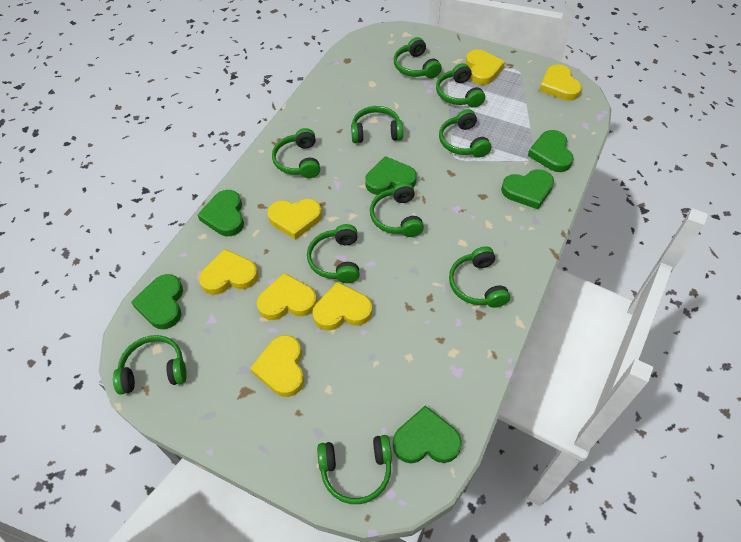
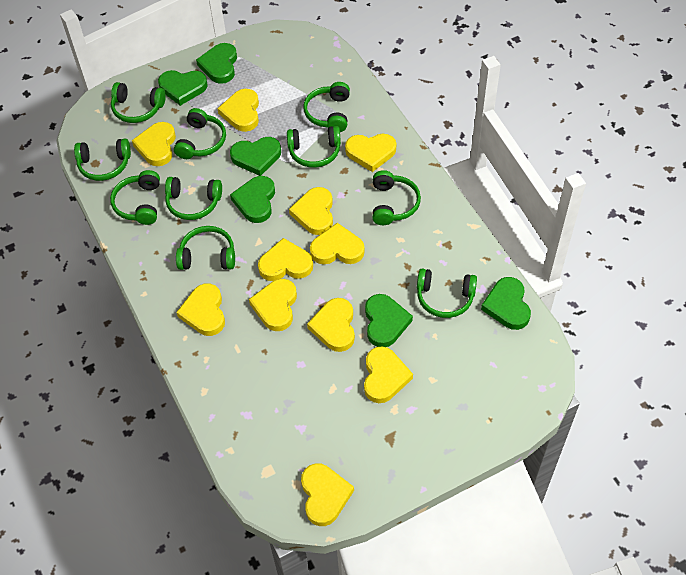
yellow heart: [199,249,258,295] [250,335,304,397] [257,273,317,320] [267,199,322,240] [313,282,372,330] [466,50,505,85] [539,64,582,101] = 7 -> [132,122,176,166] [176,284,225,336] [217,89,259,132] [249,279,297,331] [258,238,313,281] [289,187,333,235] [301,463,354,526] [307,298,355,352] [310,223,365,264] [345,134,396,172] [364,346,413,403] = 11

